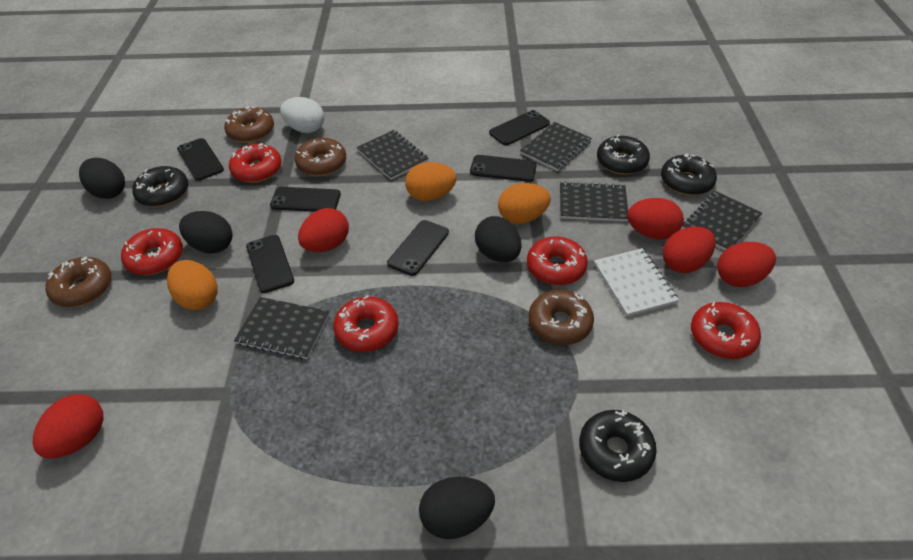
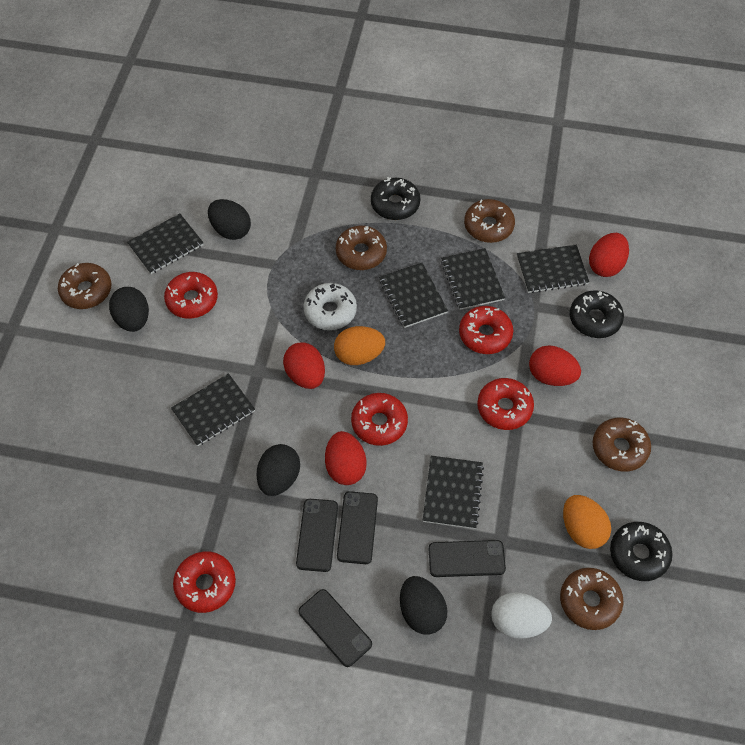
black donut: [132,166,188,207] [579,410,657,482] [597,134,650,175] [661,154,717,195] = 4 -> [371,177,421,220] [570,290,624,338] [610,522,672,581] = 3
black notebook: [234,297,330,359] [357,130,429,180] [520,122,592,171] [560,182,628,222] [682,191,762,251] = 5 -> [127,213,204,274] [171,373,255,446] [379,263,448,328] [423,456,484,529] [441,248,505,310] [517,245,589,293] = 6
black phone: [177,138,224,181] [246,235,294,293] [270,187,341,212] [387,220,449,276] [470,155,537,182] [489,110,550,145] = 6 -> [296,499,338,572] [298,589,372,667] [337,491,378,564] [429,540,506,577] = 4
brown donut: [45,256,112,307] [224,106,274,143] [295,138,346,176] [529,290,594,345] = 4 -> [58,263,112,309] [336,226,387,270] [464,199,515,243] [560,568,623,630] [593,418,651,472] = 5
orange egg: [167,260,218,310] [405,162,456,201] [498,183,551,224] = 3 -> [334,326,385,365] [563,495,611,549] = 2
red egg: [33,394,103,459] [298,208,349,252] [627,198,684,239] [663,227,716,273] [717,242,776,287] = 5 -> [283,342,325,389] [325,431,366,485] [529,345,581,386] [589,233,629,277] = 4
white donut: none = 0 -> [303,283,357,330] = 1
white notebook: [594,248,679,316] = 1 -> none = 0

